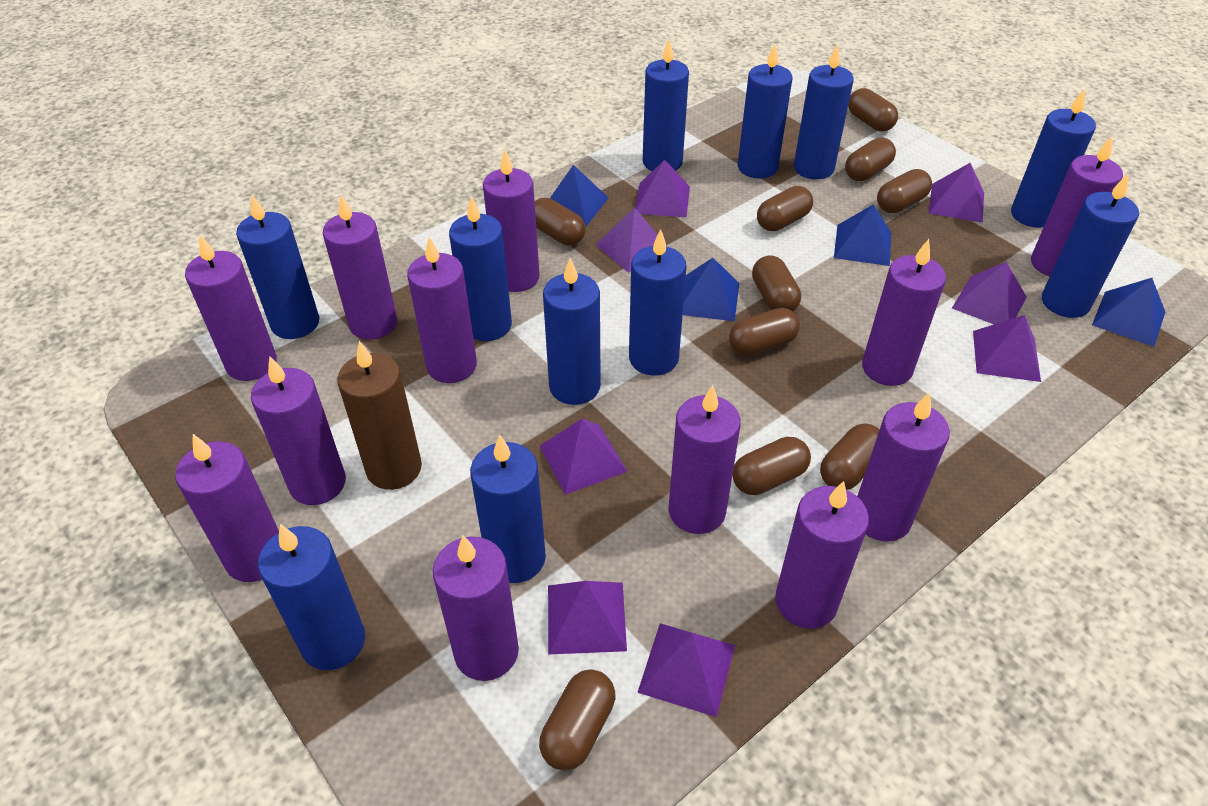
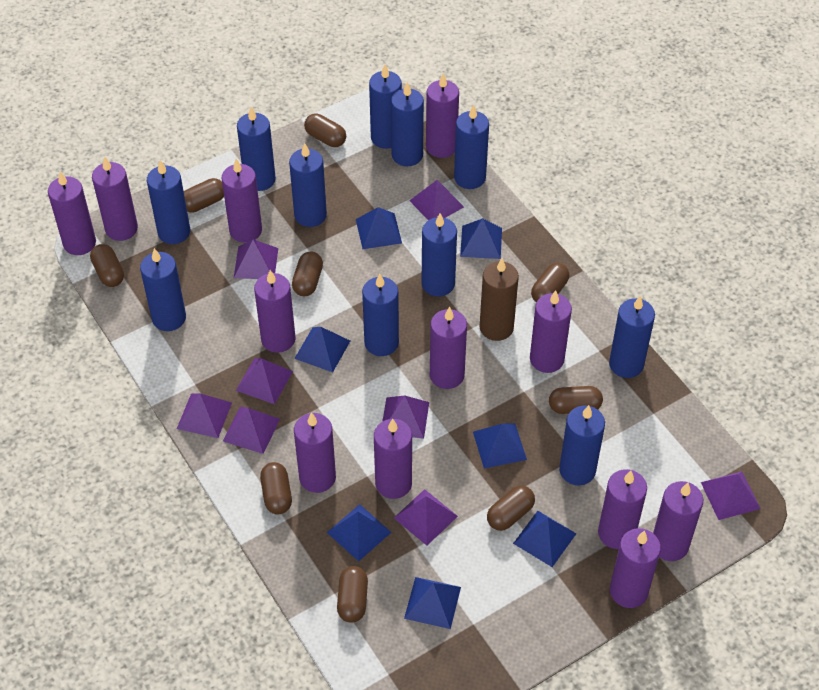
blue pyramid: [550,165,609,226] [683,258,739,321] [834,204,891,266] [1092,278,1165,347] = 4 -> [294,327,350,372] [327,504,392,561] [356,207,402,249] [404,577,461,629] [460,218,502,259] [473,423,527,468] [513,511,577,567] = 7
brown capsule: [535,198,586,245] [539,669,615,771] [729,308,800,356] [732,437,811,495] [752,255,801,312] [757,186,813,231] [820,423,880,490] [845,138,896,181] [848,88,898,132] [877,169,932,213] = 10 -> [90,244,124,287] [184,178,224,213] [260,462,292,515] [292,251,323,296] [304,114,346,147] [337,566,368,623] [487,485,535,531] [531,263,569,302] [549,386,603,414] = 9

